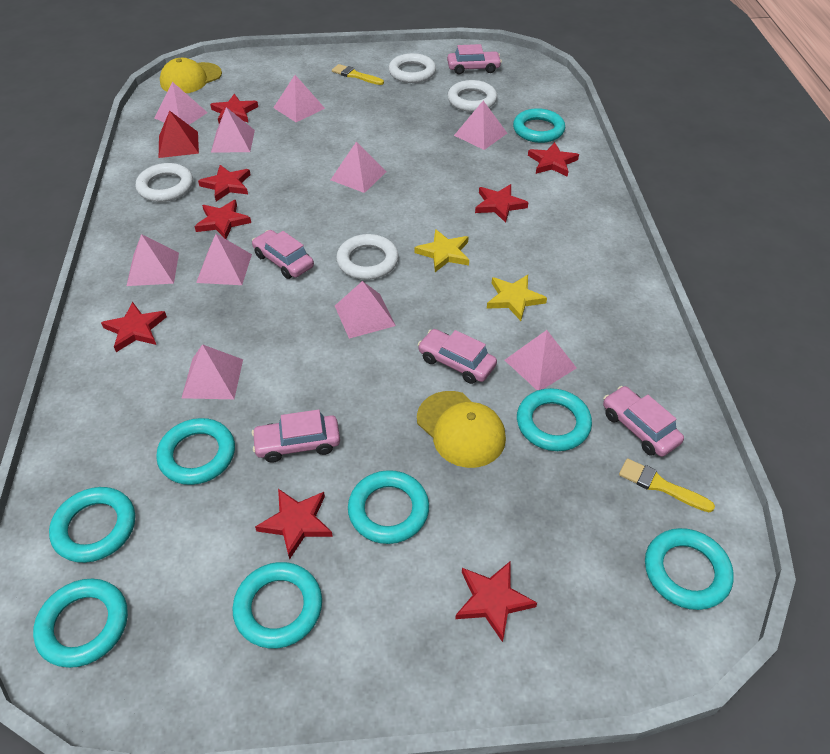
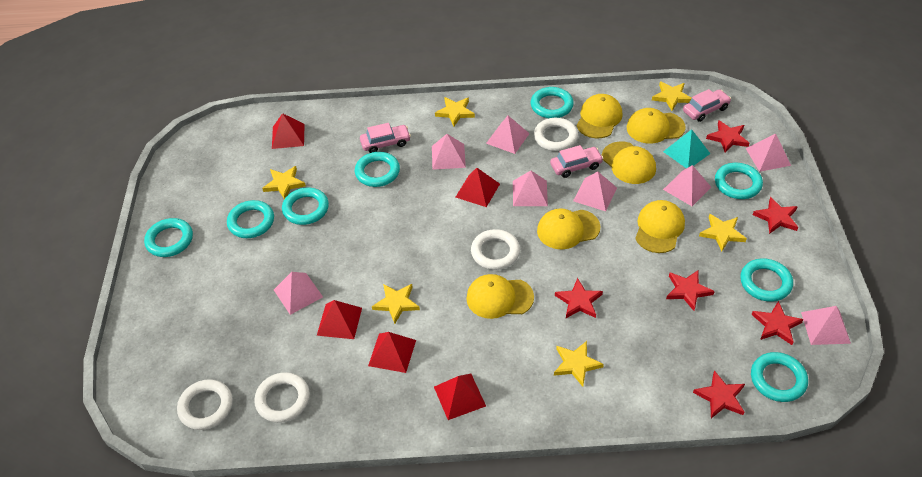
pink car: [252,230,314,279] [252,409,340,463] [418,329,497,384] [447,44,502,74] [603,386,684,457] = 5 -> [360,123,411,153] [550,145,603,178] [683,89,731,122] = 3
pink pyramid: [127,234,179,286] [155,82,208,125] [182,344,243,399] [196,234,252,285] [211,107,255,153] [273,75,325,122] [331,141,386,193] [335,281,396,339] [454,101,507,150] [505,330,576,390] = 10 -> [274,272,323,315] [432,134,466,170] [486,116,530,154] [513,170,548,206] [573,172,617,211] [663,165,711,206] [746,133,791,172] [801,306,851,345] = 8
red pyramid: [159,110,199,158] = 1 -> [272,113,305,149] [317,300,362,339] [368,332,416,373] [434,374,486,420] [456,168,500,207] = 5
red star: [101,302,167,352] [194,200,251,239] [198,165,251,201] [210,94,258,123] [255,489,333,560] [455,561,537,642] [475,184,529,223] [528,142,579,177] = 8 -> [555,278,603,318] [666,270,715,311] [693,370,745,418] [706,120,749,153] [751,301,804,345] [753,197,798,234] = 6
turquoise pyramid: none = 0 -> [663,129,710,168] = 1
yellow brush: [332,64,384,85] [619,458,715,512] = 2 -> none = 0
yellow cap: [160,58,222,93] [417,391,506,468] = 2 -> [466,274,534,319] [537,208,600,250] [577,94,623,138] [602,141,656,184] [627,108,686,144] [635,200,685,253] = 6
yellow star: [414,229,469,272] [487,275,547,321] = 2 -> [262,166,306,199] [372,284,420,324] [435,97,475,127] [554,341,604,387] [652,82,692,111] [699,214,747,251] = 6

